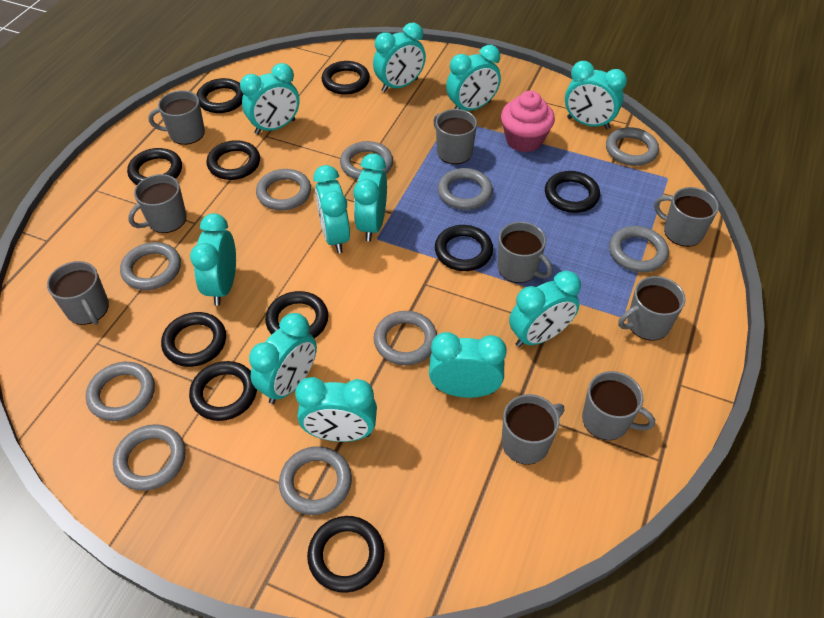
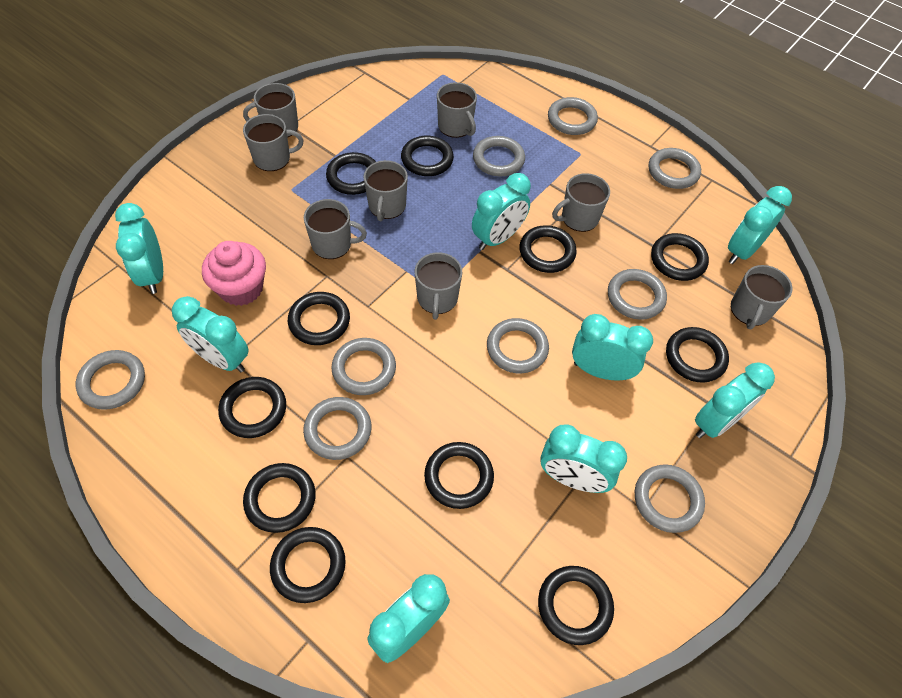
black ring: [127,148,182,185] [161,312,226,367] [189,361,257,421] [197,78,243,113] [207,140,260,180] [265,291,328,338] [307,516,385,593] [322,61,370,95] [435,225,493,271] [545,171,600,213] = 10 -> [218,377,286,438] [243,463,316,533] [270,527,346,603] [288,292,350,345] [326,152,376,195] [401,136,454,176] [424,442,494,509] [519,225,577,273] [538,566,614,645] [651,233,709,281] [666,327,729,383] = 11
grey mug: [47,261,109,325] [128,174,187,233] [148,90,205,145] [433,109,477,164] [498,222,553,283] [502,394,564,465] [582,371,655,440] [618,276,686,341] [654,187,719,247] = 9 -> [243,83,298,138] [243,114,303,171] [304,199,367,259] [364,160,408,221] [415,252,462,320] [437,82,477,138] [552,173,610,232] [731,265,792,329] = 8
grey ring: [85,362,155,421] [113,424,186,491] [120,242,181,290] [256,169,311,211] [279,446,352,515] [340,141,393,180] [374,311,437,365] [438,168,493,210] [606,127,659,166] [609,226,669,273] = 10 -> [76,350,145,410] [303,397,371,460] [331,338,396,395] [473,136,525,177] [487,318,549,373] [548,97,598,135] [608,269,667,320] [635,464,705,533] [649,148,701,189] = 9
turquoise clock: [190,213,236,306] [240,63,300,135] [249,313,317,404] [295,377,377,442] [313,165,350,253] [353,154,387,241] [373,23,426,92] [429,332,507,398] [446,45,501,111] [509,271,581,347] [565,61,627,129] = 11 -> [115,203,163,294] [172,296,249,372] [367,574,450,663] [472,173,531,250] [540,424,627,493] [572,314,653,381] [695,362,775,438] [728,186,792,264] = 8

